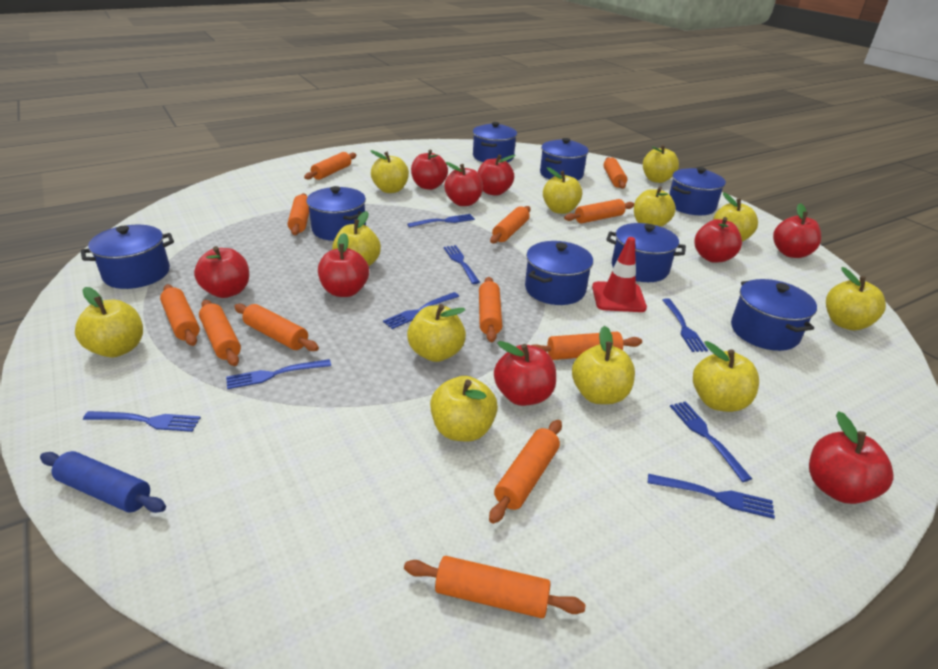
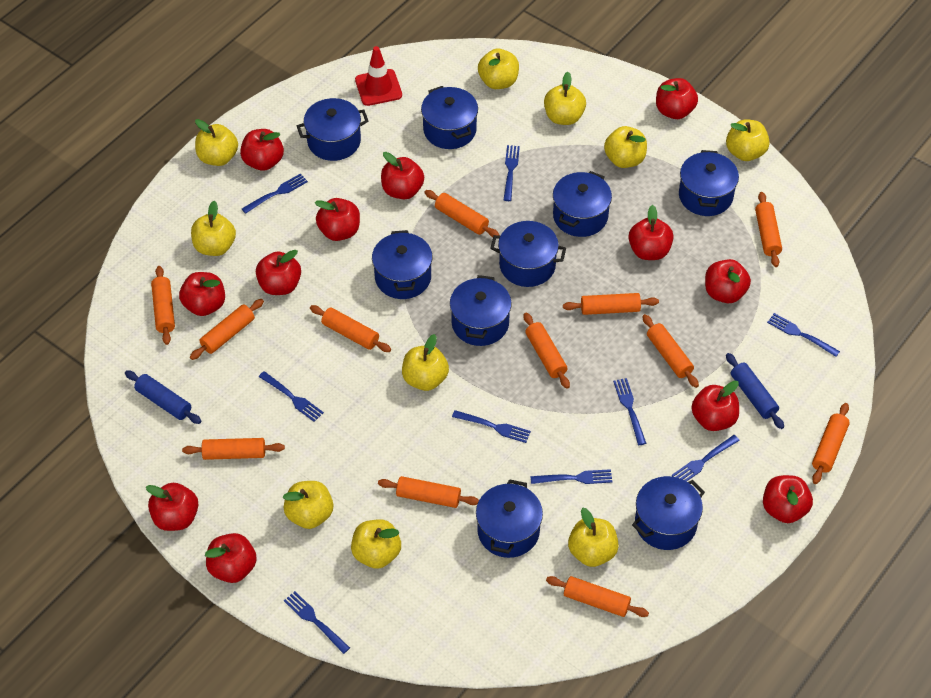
blue fork: [83,411,201,432] [226,359,331,389] [383,292,459,329] [407,214,475,228] [444,245,480,284] [648,474,775,519] [663,298,708,352] [670,401,752,482] = 8 -> [242,173,308,214] [259,371,324,422] [284,591,350,654] [452,410,531,443] [504,145,520,201] [530,469,613,484] [613,378,646,445] [672,435,740,482] [767,313,840,357] = 9
blue pot: [81,225,174,289] [306,186,366,241] [473,122,517,162] [525,241,593,305] [540,138,589,181] [606,223,686,282] [669,167,726,215] [731,279,817,351] = 8 -> [297,98,369,161] [372,230,433,299] [421,86,478,149] [450,275,512,346] [476,479,543,558] [490,221,566,287] [553,171,612,237] [632,476,705,550] [679,150,739,216] = 9
blue rolling pin: [40,451,166,513] = 1 -> [125,370,201,424] [726,353,784,429] = 2
red apple: [194,246,249,298] [318,233,369,297] [411,150,448,190] [444,162,483,206] [477,154,516,196] [494,341,556,406] [695,217,742,263] [773,203,821,258] [809,411,894,504] = 9 -> [146,483,199,531] [179,272,225,316] [205,533,257,583] [240,129,284,171] [256,250,301,295] [315,198,360,241] [381,152,424,199] [628,205,674,260] [656,78,698,119] [691,380,739,431] [705,259,751,303] [763,475,813,523] = 12
yellow apple: [75,287,143,357] [332,211,381,266] [370,150,409,193] [407,304,466,362] [430,376,498,442] [543,167,582,214] [572,326,635,404] [634,187,676,227] [643,145,679,183] [693,341,759,412] [713,192,758,242] [826,267,886,330] = 12 -> [191,201,236,256] [195,119,238,166] [283,481,333,529] [351,519,401,569] [402,334,449,391] [478,49,519,89] [544,72,586,125] [568,508,619,567] [604,126,647,168] [726,119,770,161] = 10

